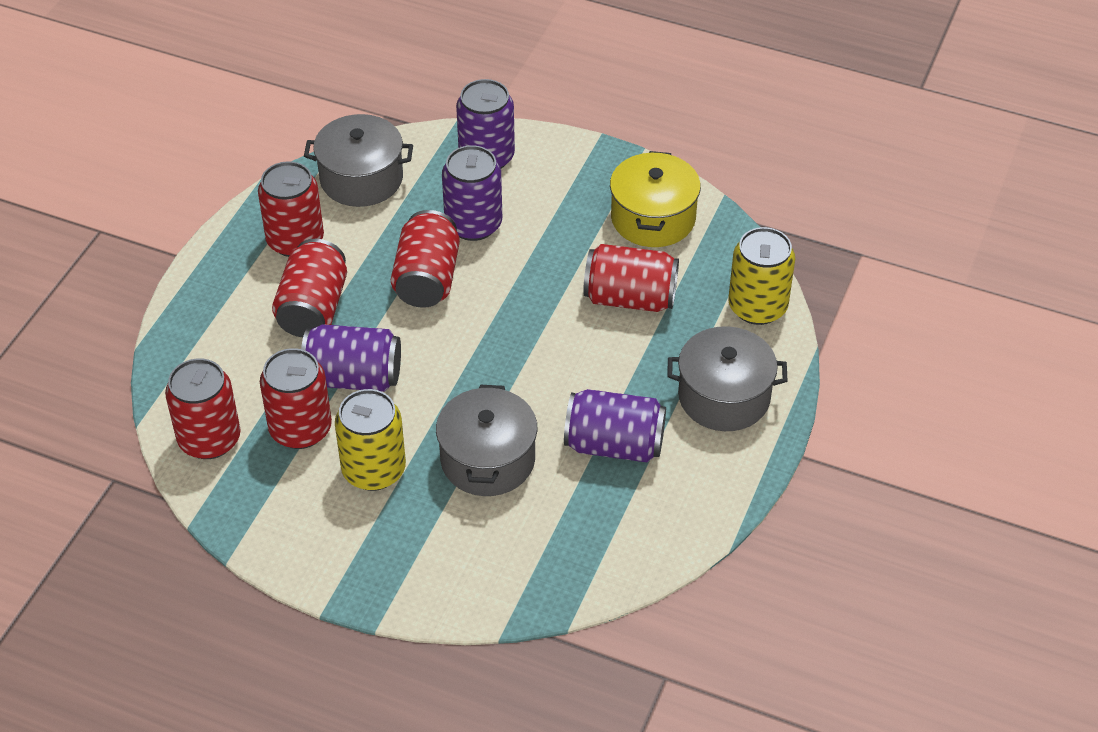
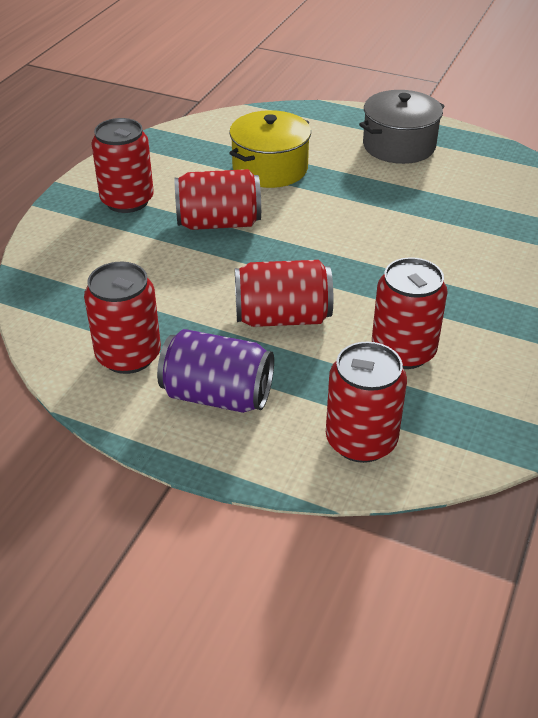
grey pot: [304,114,413,207] [436,385,537,496] [667,326,788,431] = 3 -> [359,90,445,164] = 1
purple can: [301,324,401,392] [442,145,502,241] [456,79,515,168] [564,389,666,463] = 4 -> [157,329,274,413] = 1
yellow can: [335,389,406,491] [728,227,795,325] = 2 -> none = 0

